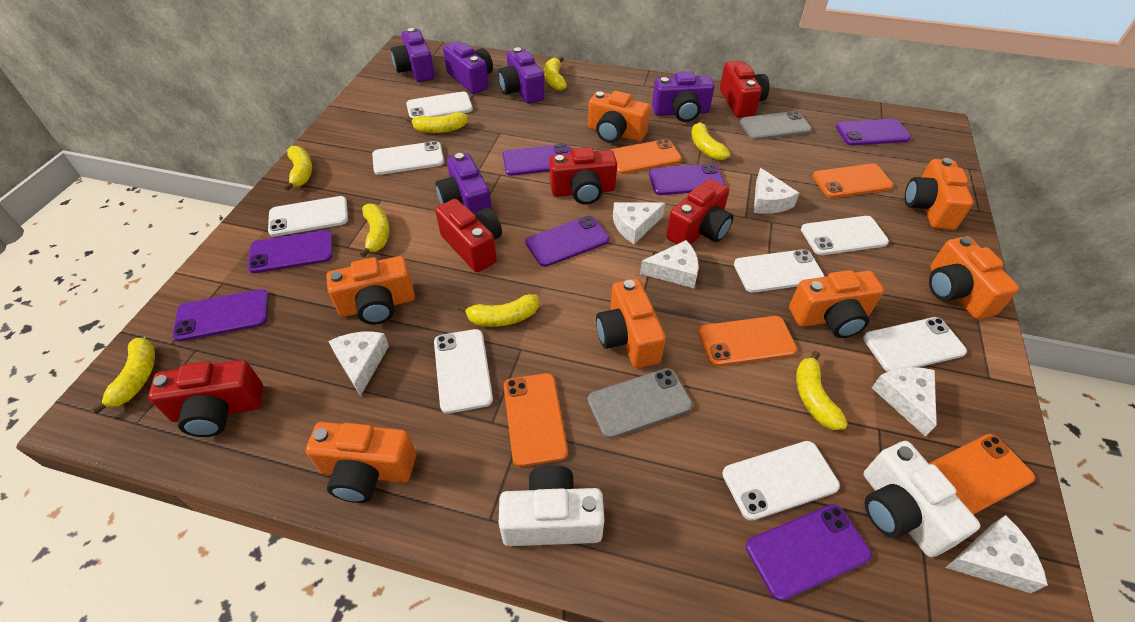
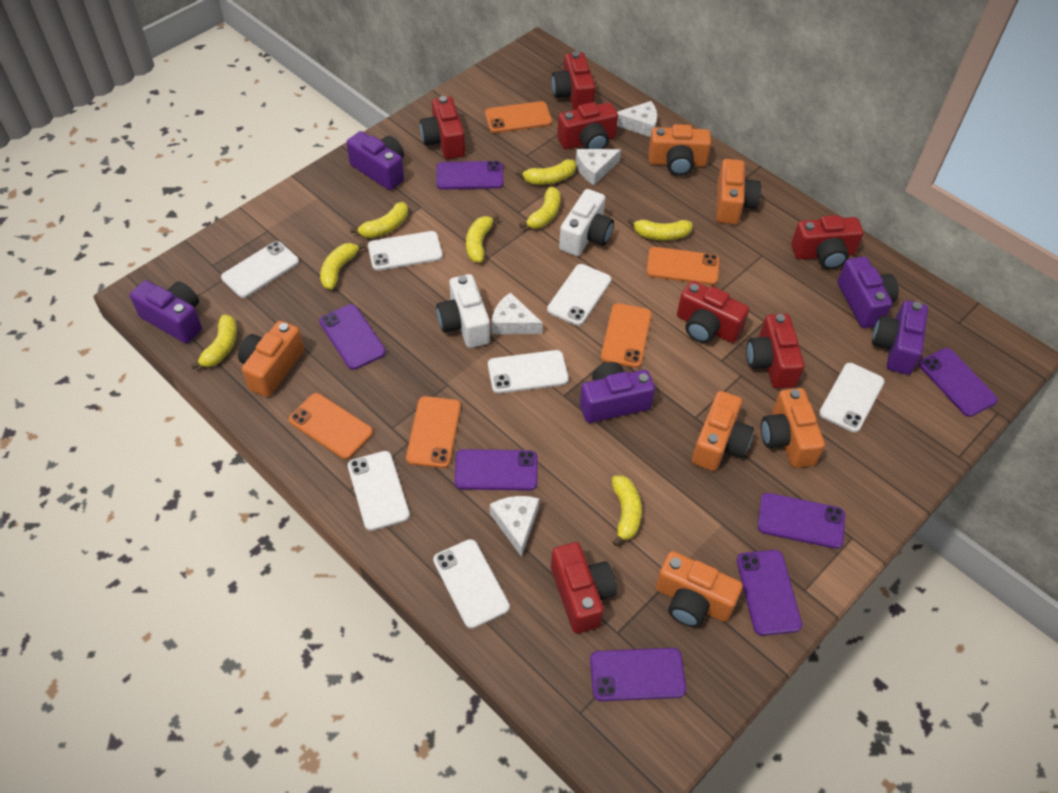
grey phone: [588,368,693,438] [740,111,812,140] = 2 -> none = 0
orange camera: [306,422,416,503] [326,256,415,325] [588,91,650,143] [596,279,666,368] [789,270,884,338] [905,158,973,230] [929,236,1019,319] = 7 -> [238,321,304,397] [649,124,711,176] [656,551,743,627] [692,391,754,471] [716,159,761,224] [761,388,825,468] = 6
red camera: [148,360,264,437] [435,199,502,272] [549,147,617,204] [666,179,733,245] [720,61,769,118] = 5 -> [420,96,465,159] [551,542,617,634] [552,51,596,110] [557,102,618,149] [677,281,749,343] [746,314,804,389] [791,215,863,269] = 7
white cheese: [328,332,389,396] [613,202,665,244] [640,240,699,288] [754,168,799,214] [872,367,937,437] [946,515,1048,593] = 6 -> [490,496,539,557] [492,292,543,334] [576,149,621,185] [617,101,657,137] = 4
white phone: [268,196,348,237] [372,141,444,175] [406,91,473,119] [434,329,493,414] [722,441,840,521] [734,249,825,293] [801,216,889,255] [863,317,967,372] = 8 -> [221,241,299,298] [348,451,410,531] [368,231,443,271] [433,539,510,629] [488,350,569,394] [547,264,611,326] [819,363,885,433] = 7

